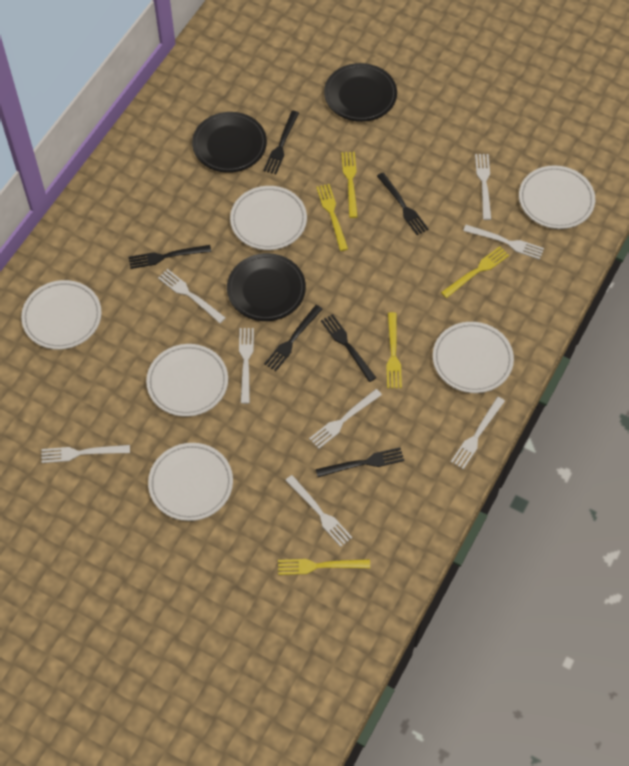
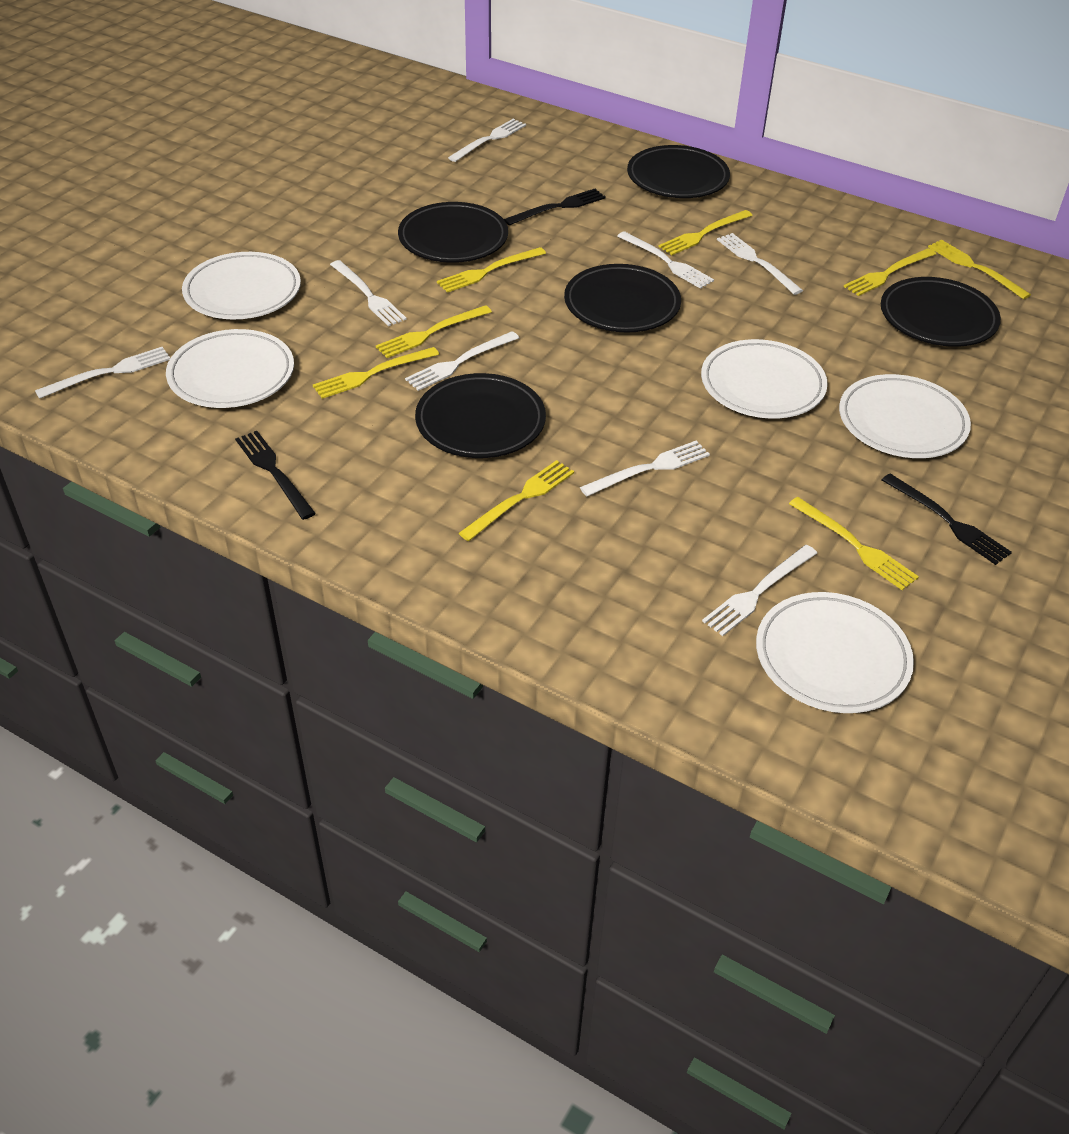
black fork: [129,245,211,269] [263,111,299,174] [264,305,322,371] [316,447,404,477] [321,314,376,382] [377,173,429,235] = 6 -> [235,431,316,520] [504,189,606,226] [882,473,1012,565] = 3
black plate: [192,112,267,173] [227,253,306,321] [324,63,397,122] = 3 -> [398,202,508,263] [415,373,546,458] [564,264,681,333] [627,145,730,198] [881,277,1001,347] = 5
white plate: [21,280,102,350] [146,344,228,417] [148,443,233,521] [230,186,307,250] [433,322,514,393] [519,165,595,229] = 6 -> [166,329,294,408] [182,252,301,320] [701,339,828,419] [756,592,914,713] [839,374,971,458] = 5
yellow fork: [278,559,370,575] [316,184,348,251] [341,152,358,218] [386,312,402,388] [441,246,509,298] = 5 -> [313,347,439,399] [376,305,492,358] [437,247,546,293] [459,460,574,541] [659,210,753,255] [789,497,919,590] [844,248,936,296] [928,240,1031,299] = 8

